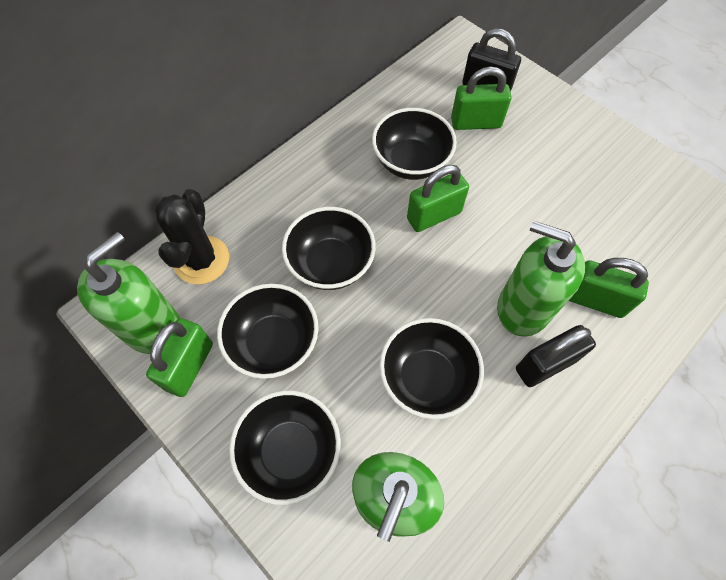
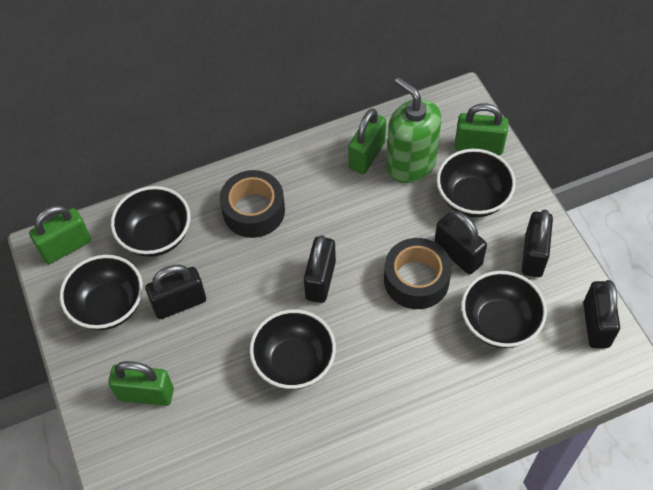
black cactus: [155,189,229,284] = 1 -> none = 0
black padlock: [462,28,521,92] [516,325,596,387] = 2 -> [145,265,206,319] [304,235,336,303] [434,211,487,274] [522,210,553,277] [583,280,620,348] = 5
black tape: none = 0 -> [220,170,285,238] [384,238,452,309] = 2
green soap dispenser: [77,232,180,354] [352,452,444,542] [497,221,585,336] = 3 -> [386,77,442,183] = 1

